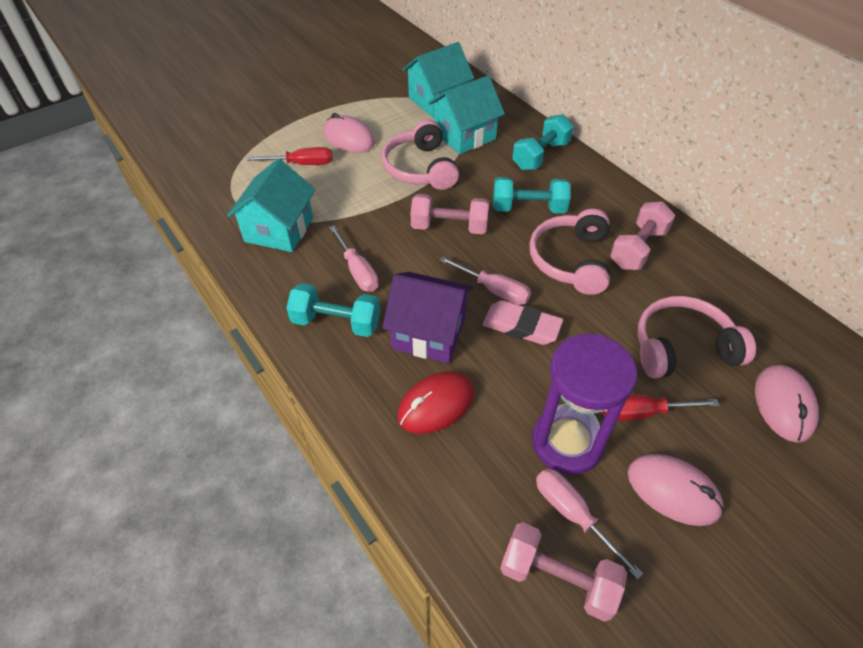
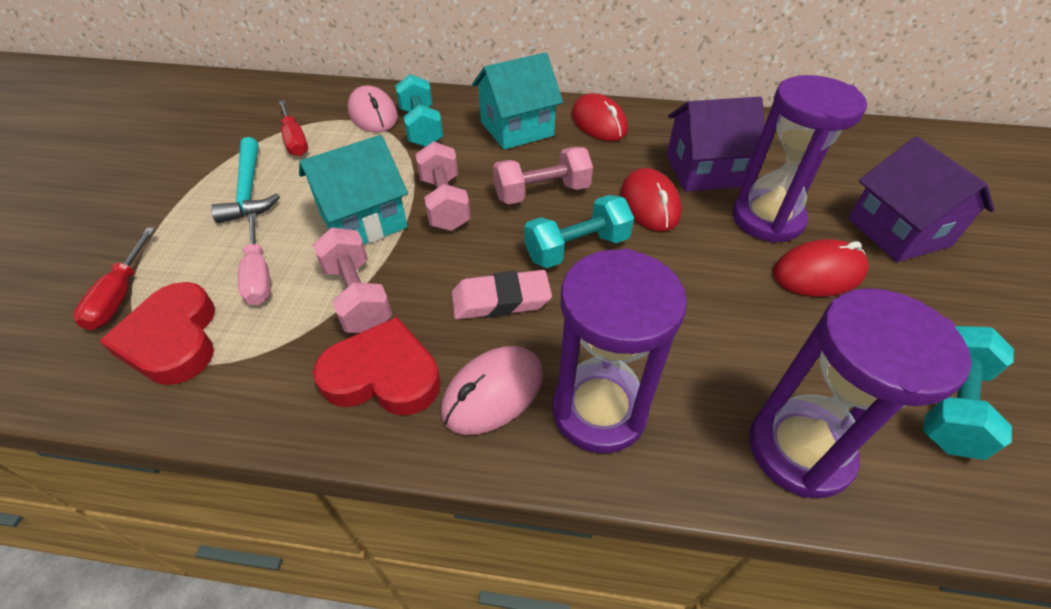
pink headphones: [382,120,459,190] [529,209,610,295] [638,296,756,379] = 3 -> none = 0
pink mouse: [323,113,375,153] [628,454,724,526] [755,365,819,443] = 3 -> [348,86,398,132] [441,346,543,435] = 2
pink screwdriver: [329,225,379,292] [439,256,531,305] [536,469,643,580] = 3 -> [238,213,271,305] = 1
purple hourglass: [532,334,637,475] = 1 -> [553,248,687,453] [733,75,867,243] [749,288,971,498] = 3
purple house: [382,272,473,363] = 1 -> [666,97,764,192] [848,136,995,262] = 2
red heart: none = 0 -> [100,282,215,385] [313,317,440,415] = 2
red mouse: [398,371,474,434] = 1 -> [571,93,628,141] [621,168,682,231] [773,239,869,297] = 3
turquoise hammer: none = 0 -> [211,137,280,223] = 1
turquoise house: [227,159,316,252] [402,42,474,117] [428,75,505,154] = 3 -> [299,135,408,244] [472,52,563,150] = 2

